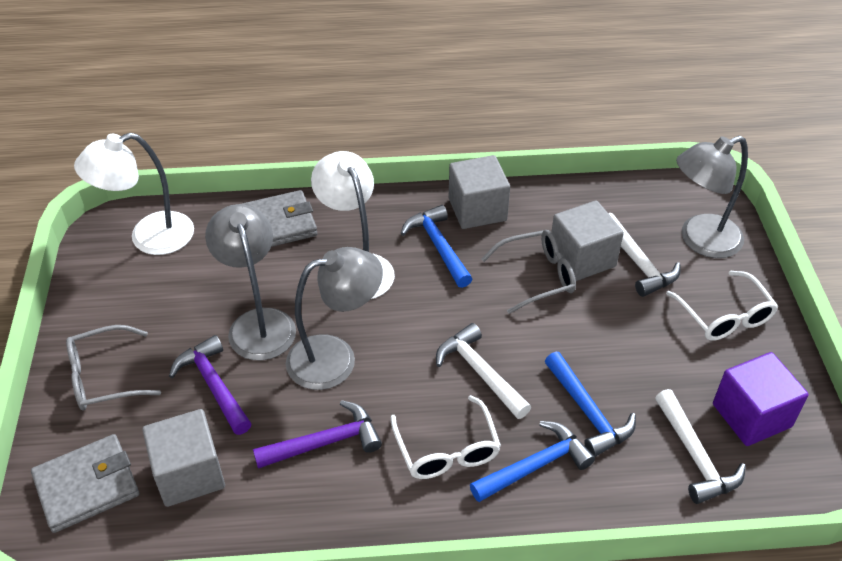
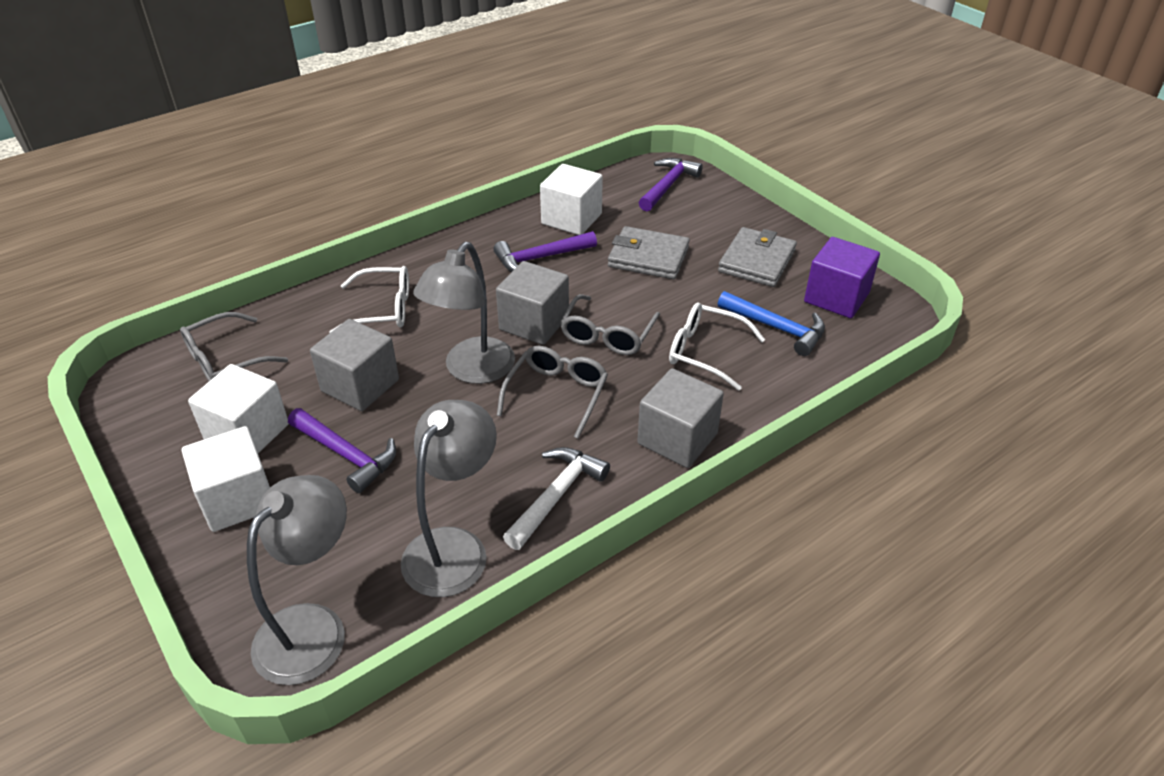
blue hammer: [401,205,472,288] [470,421,595,502] [545,352,636,457] = 3 -> [718,291,825,356] = 1
grey glasses: [66,325,161,410] [482,230,576,314] = 2 -> [180,312,288,381] [497,346,608,439] [560,294,660,355] = 3
purple hammer: [169,335,252,435] [253,400,382,469] = 2 -> [288,408,396,493] [493,231,597,272] [639,158,703,211] = 3
white cube: none = 0 -> [182,426,270,532] [188,364,289,453] [540,164,603,235] = 3
white hammer: [436,323,531,419] [608,213,680,297] [655,389,746,504] = 3 -> [503,447,610,550] = 1
white lamp: [74,133,194,255] [311,151,395,299] = 2 -> none = 0

